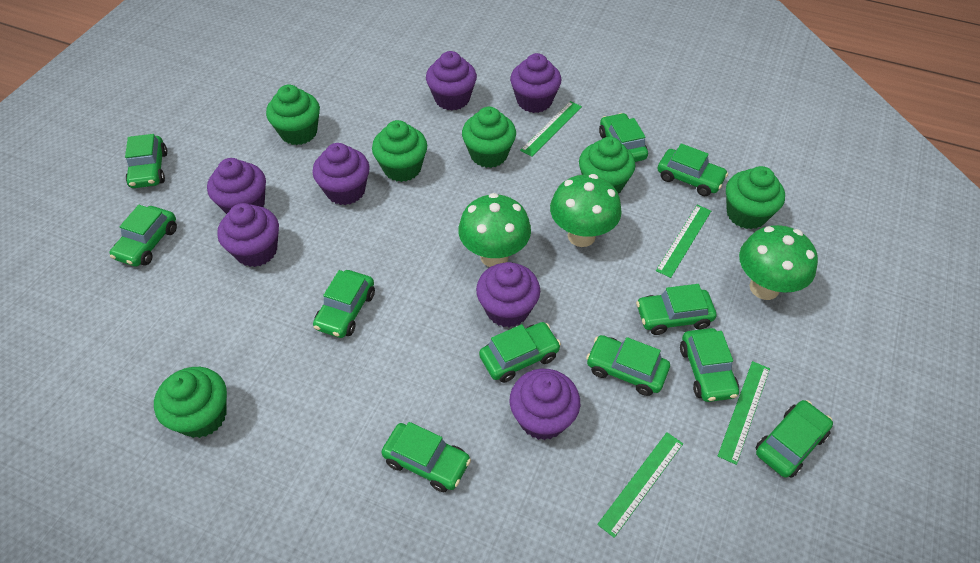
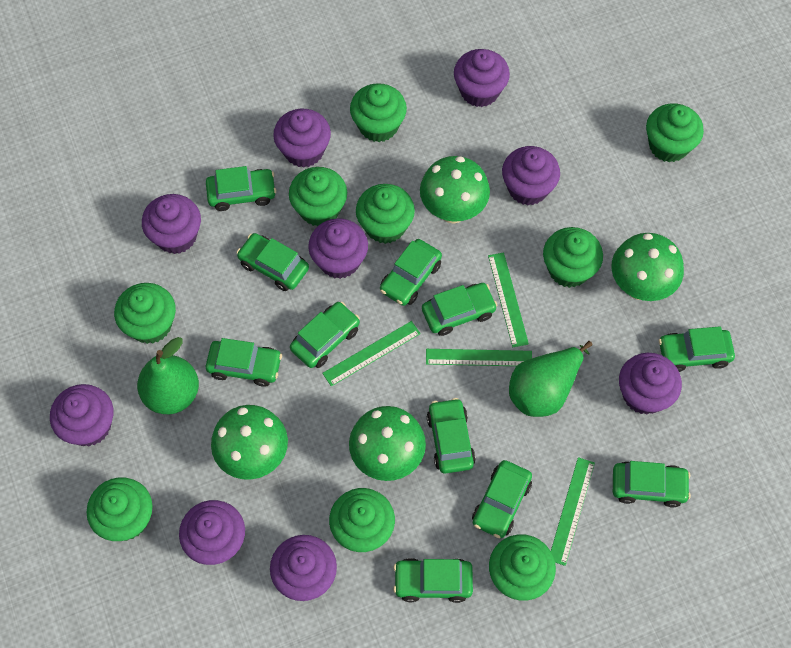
green cupcake: [154,367,227,438] [266,85,320,145] [372,120,427,182] [462,107,516,168] [579,137,635,193] [726,166,785,229] = 6 -> [87,477,153,541] [114,283,176,344] [289,167,347,226] [329,488,395,552] [350,83,407,142] [356,184,415,244] [489,534,556,601] [543,227,603,288] [646,103,704,162] = 9
green mushroom: [458,193,531,267] [550,174,622,247] [739,225,818,300] = 3 -> [211,405,288,480] [349,406,426,481] [420,156,490,224] [611,233,684,301] = 4
green pear: none = 0 -> [137,337,199,414] [509,341,592,417] = 2
purple cupcake: [207,158,266,214] [217,203,279,267] [312,143,370,205] [426,51,477,111] [476,262,540,327] [510,53,561,113] [510,369,580,440] = 7 -> [50,384,113,446] [142,194,201,254] [179,500,245,565] [270,535,337,601] [273,109,331,168] [308,218,368,279] [454,49,510,107] [502,146,560,205] [619,353,682,415] = 9

